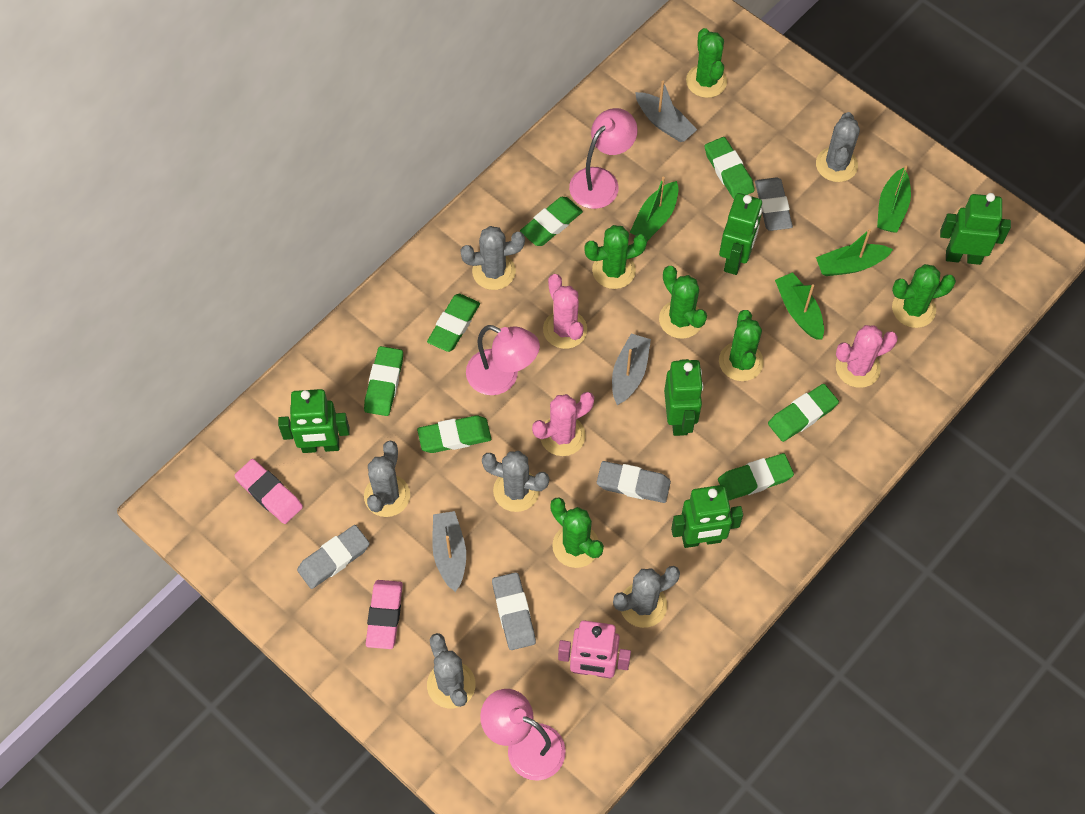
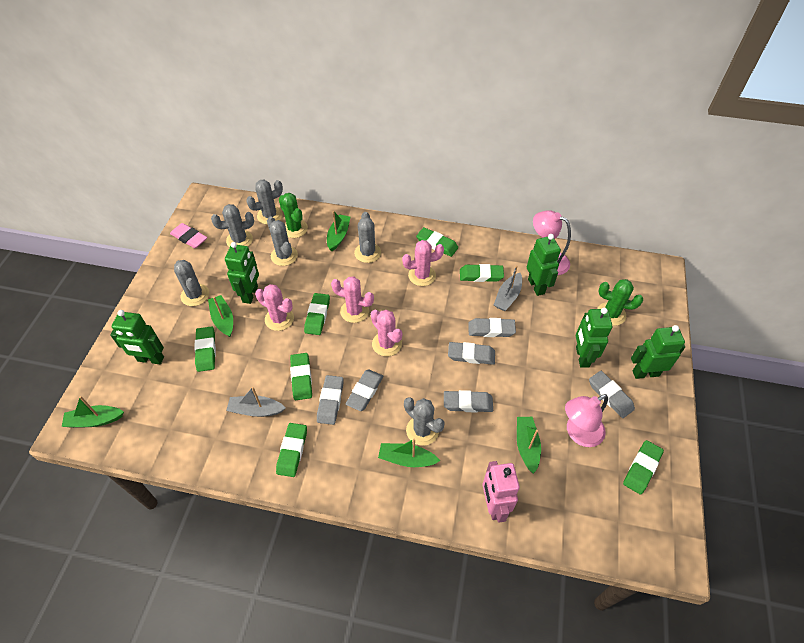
green boat: [630,177,679,241] [775,272,824,340] [816,229,893,276] [877,166,911,233] = 4 -> [62,396,124,428] [208,295,233,337] [327,211,350,251] [378,438,440,467] [517,417,541,474] = 5
green cactus: [550,497,604,568] [584,225,647,289] [659,266,707,339] [686,28,727,98] [719,310,764,381] [892,264,956,328] = 6 -> [279,193,308,238] [597,279,643,326] = 2
grey boat: [432,511,466,592] [612,334,651,405] [635,81,697,142] = 3 -> [226,387,286,417] [494,265,522,311] = 2
grey eraser: [297,525,370,589] [492,572,536,650] [597,461,671,503] [755,177,793,231] = 4 -> [317,375,344,425] [346,369,384,411] [444,390,493,413] [448,342,495,365] [468,318,516,337] [589,371,635,418] = 6
pink cactus: [532,392,594,456] [543,274,587,349] [836,325,898,388] = 3 -> [255,284,294,331] [331,276,374,323] [371,310,402,356] [402,240,444,286] = 4
pink eraser: [234,459,303,524] [366,580,403,649] = 2 -> [170,223,207,248] = 1
pink lamp: [466,325,540,395] [480,689,566,781] [569,108,638,209] = 3 -> [533,210,571,275] [565,394,608,447] = 2

